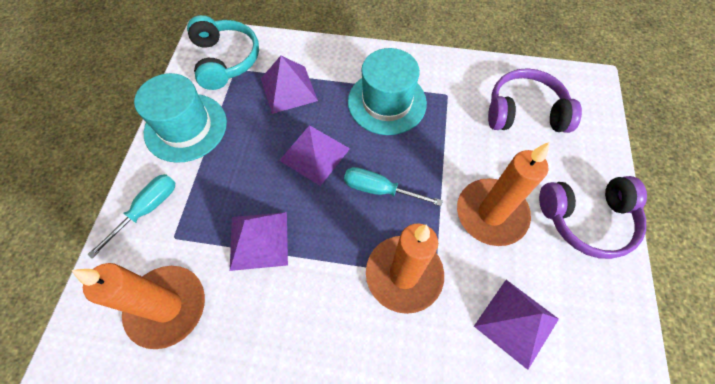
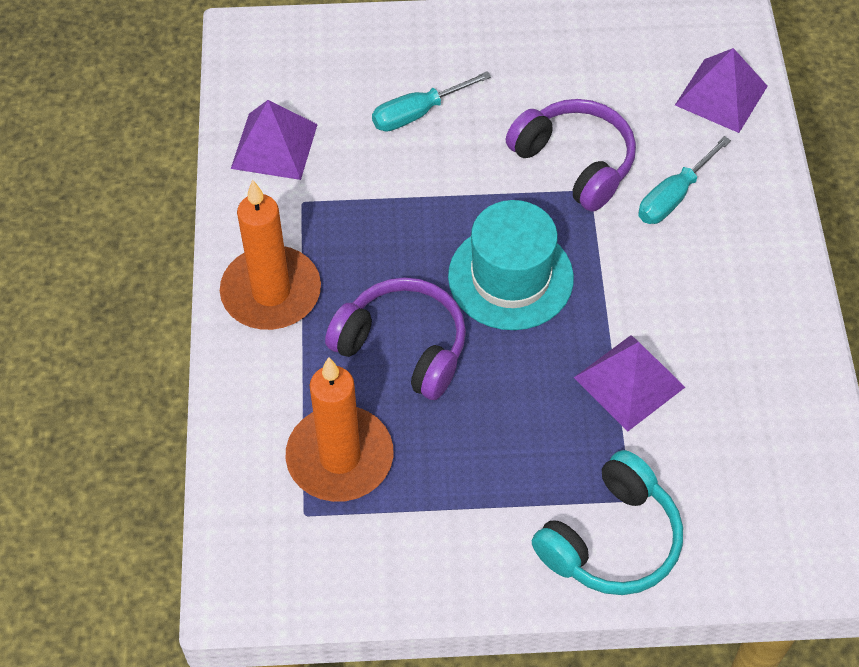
orange candle: [71,263,205,349] [366,223,444,314] [457,142,550,246] = 3 -> [220,180,321,330] [286,357,393,502] = 2
purple pyramid: [230,212,288,271] [261,56,318,114] [279,125,350,186] [474,280,559,370] = 4 -> [231,100,318,180] [574,335,685,432] [675,48,768,133] = 3
turquoise hat: [134,73,227,163] [348,48,427,135] = 2 -> [448,200,574,330] = 1

